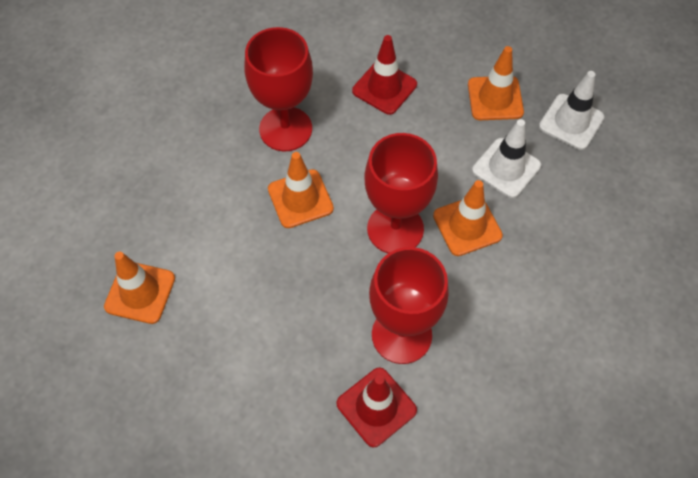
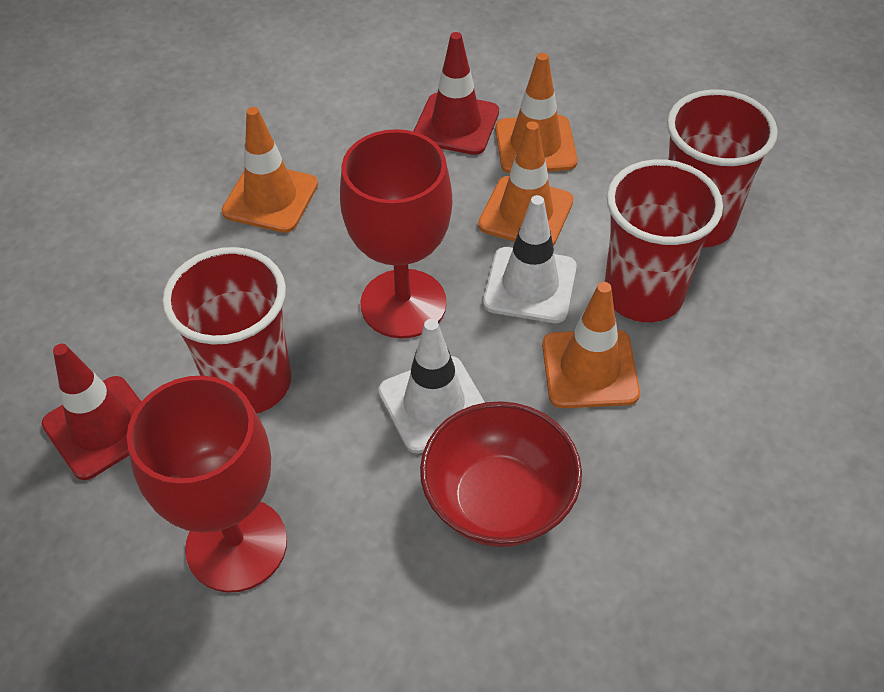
red bowl: none = 0 -> [420,401,582,547] = 1
red cup: none = 0 -> [162,247,291,414] [605,159,723,322] [667,89,778,247] = 3
red goblet: [245,27,313,152] [364,133,438,253] [369,247,449,364] = 3 -> [127,375,287,593] [340,129,453,339] = 2

